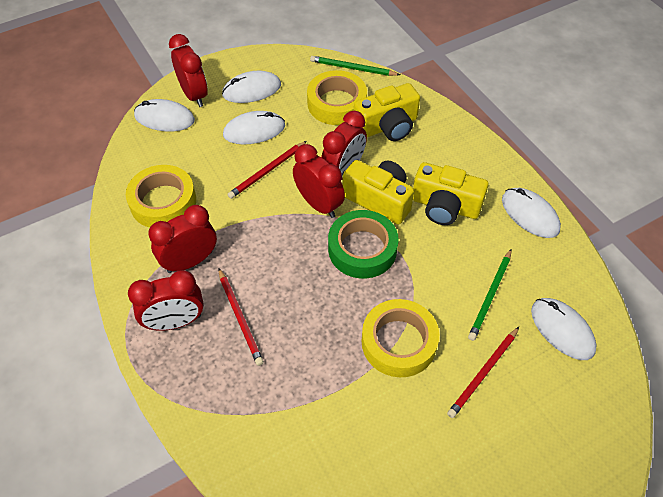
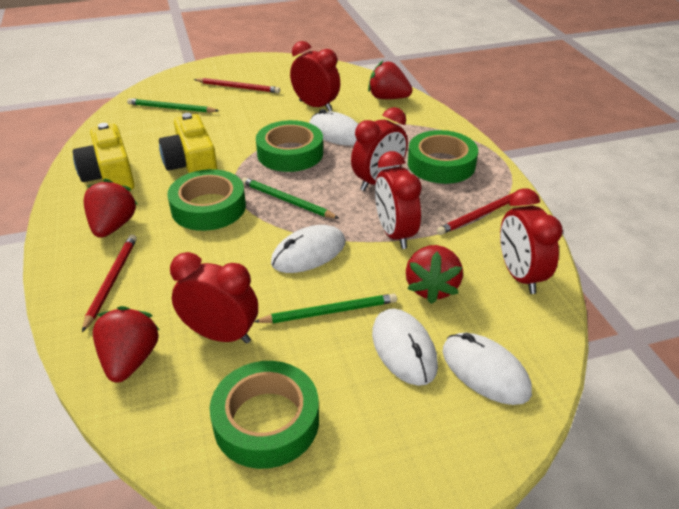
green pencil: [310,56,400,76] [468,249,511,341] = 2 -> [127,98,219,113] [242,177,339,219] [254,293,397,323] = 3
green tape: [328,210,399,279] = 1 -> [167,169,246,231] [210,361,319,469] [256,120,323,172] [408,130,478,184] = 4
red strawberry: none = 0 -> [84,179,137,238] [93,306,159,382] [368,61,412,99] [406,245,463,304] = 4
white mouse: [134,99,195,132] [222,71,281,103] [223,111,285,144] [502,188,561,238] [531,298,597,360] = 5 -> [271,225,345,273] [309,109,358,146] [372,309,438,386] [443,333,532,405] = 4
yellow camera: [342,160,414,225] [354,83,420,141] [413,162,489,225] = 3 -> [73,123,135,190] [159,113,218,173] = 2
yellow tape: [126,165,196,227] [307,70,367,125] [361,299,439,377] = 3 -> none = 0

